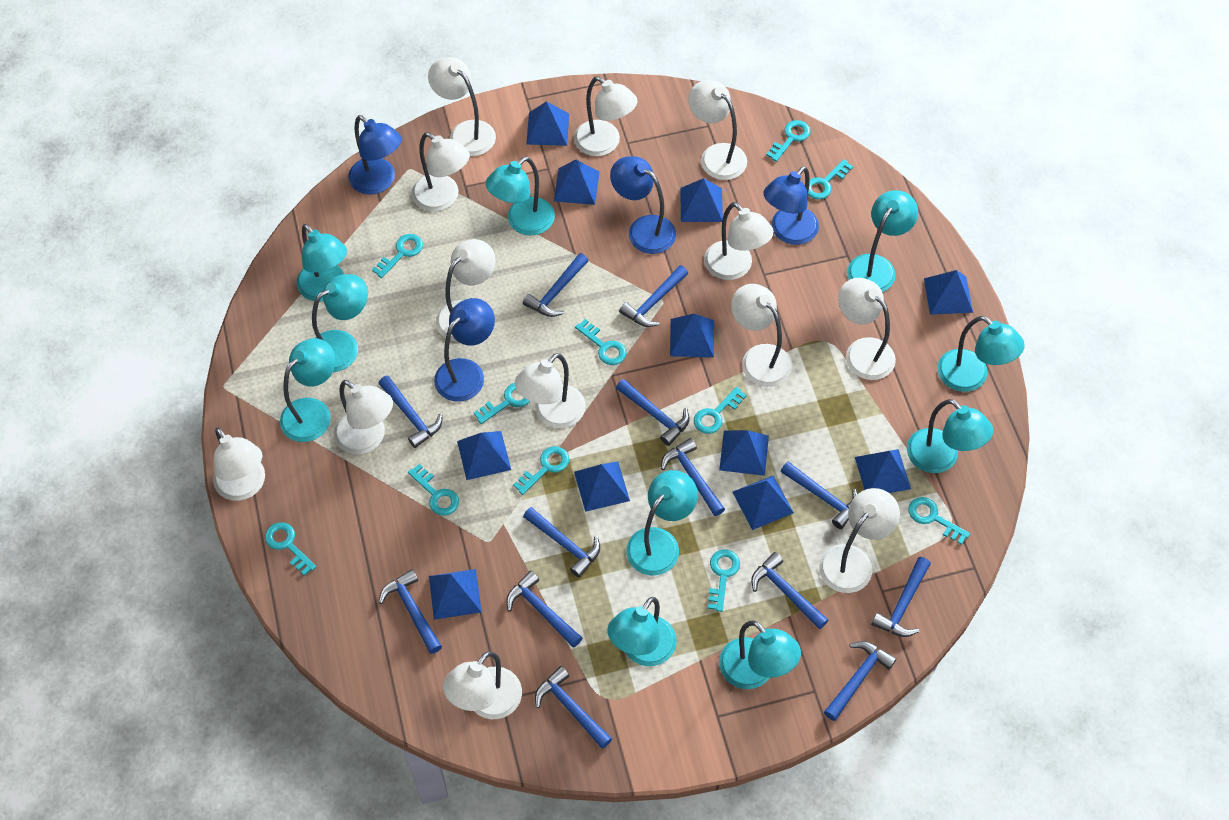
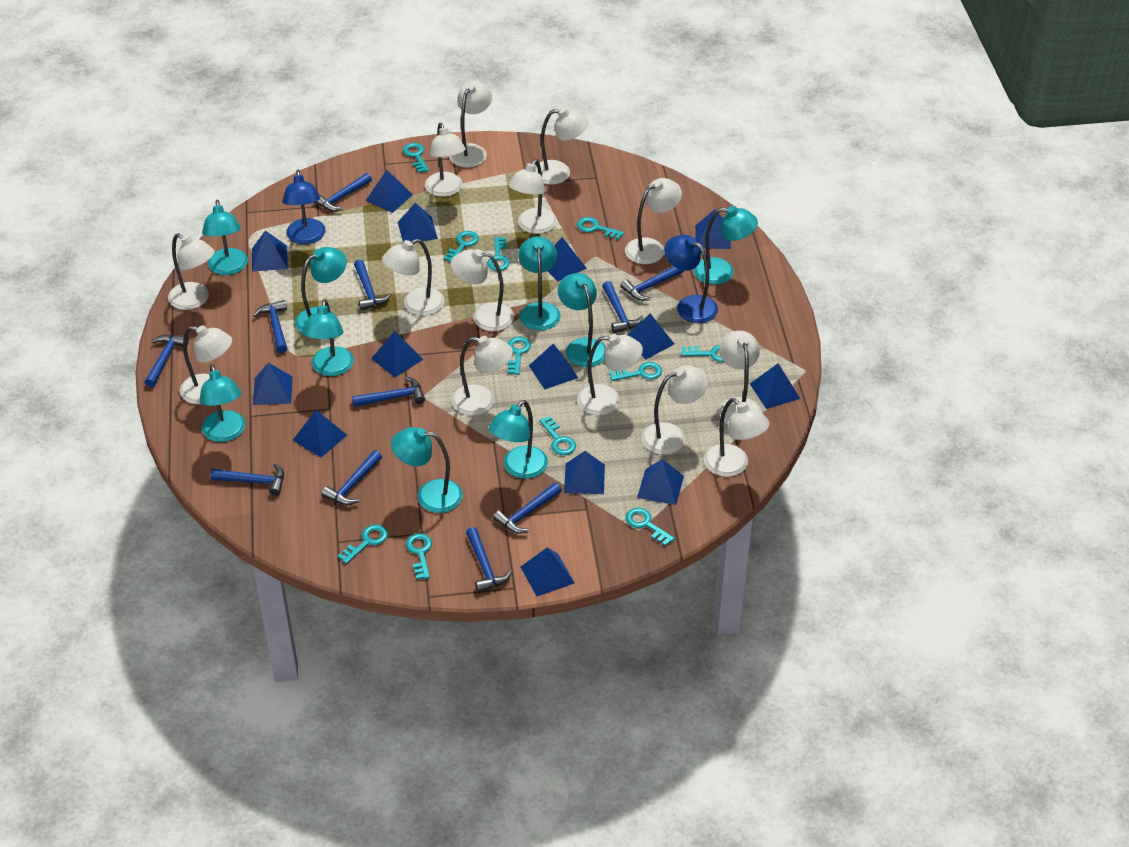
blue hammer: [378,376,443,448] [379,569,442,654] [506,571,582,648] [523,253,589,317] [523,507,600,578] [535,666,612,749] [616,379,689,446] [619,265,688,327] [661,438,725,516] [751,552,828,630] [781,461,858,529] [824,641,897,721] [871,557,931,637] = 13 -> [145,335,189,387] [210,463,284,496] [253,300,287,353] [314,173,372,211] [321,450,382,505] [352,376,425,407] [354,260,391,311] [466,527,512,593] [493,482,562,533] [602,281,643,333] [620,266,684,301] = 11
blue lamp: [348,115,402,195] [434,298,495,402] [610,156,676,254] [763,166,819,245] = 4 -> [282,170,326,244] [664,235,718,323] = 2
blue pyramid: [429,569,482,620] [457,431,511,480] [526,101,569,146] [554,160,599,205] [574,461,630,512] [670,314,714,358] [680,178,723,222] [719,430,769,476] [732,475,794,530] [855,449,911,493] [924,270,973,315] = 11 -> [252,230,288,272] [253,363,293,405] [293,410,347,458] [365,170,413,213] [371,331,423,377] [398,202,438,243] [521,547,574,596] [529,344,578,390] [547,237,587,282] [564,451,605,494] [628,313,674,359] [637,459,684,505] [695,209,731,249] [750,363,800,409] = 14
turquoise lamp: [280,338,336,442] [296,224,347,301] [312,274,368,372] [486,157,555,235] [607,597,677,666] [626,470,698,575] [719,621,801,689] [847,190,918,292] [907,399,993,473] [937,316,1025,392] = 10 -> [199,364,245,442] [202,200,248,275] [295,247,347,333] [303,299,354,376] [391,427,463,513] [489,400,548,479] [518,236,561,330] [558,273,605,367] [694,206,758,285] = 9
white lamp: [213,427,265,501] [334,380,393,454] [412,132,470,211] [428,57,496,156] [436,239,496,342] [443,651,522,719] [515,353,586,428] [574,76,637,156] [688,80,747,180] [704,202,774,280] [731,284,792,387] [819,488,900,593] [838,278,896,380] = 13 -> [168,233,214,310] [180,325,232,404] [382,239,445,316] [425,123,466,197] [449,81,492,167] [451,249,514,331] [451,336,513,416] [509,159,557,234] [536,107,589,185] [577,334,643,415] [625,178,682,264] [642,365,708,455] [704,398,770,477] [719,331,762,425] = 14

